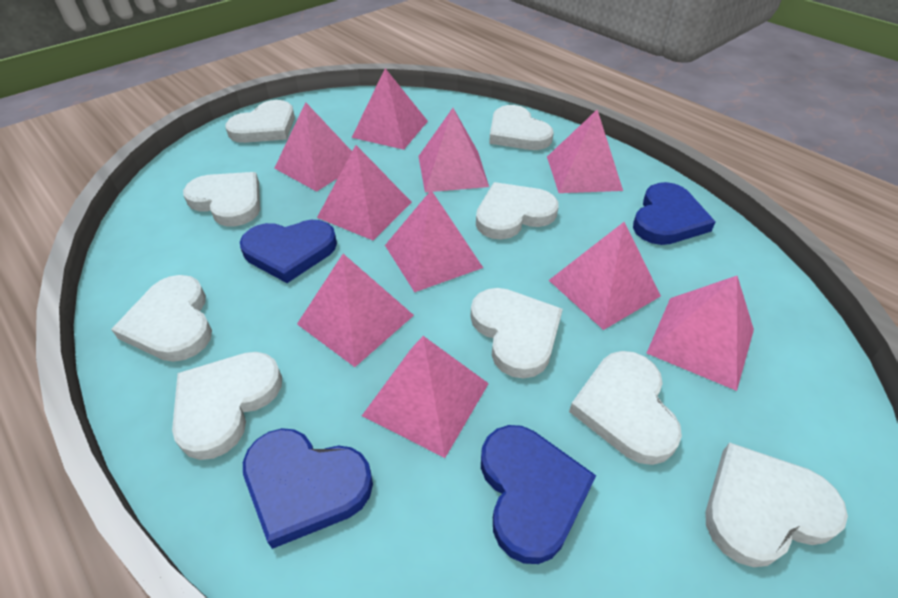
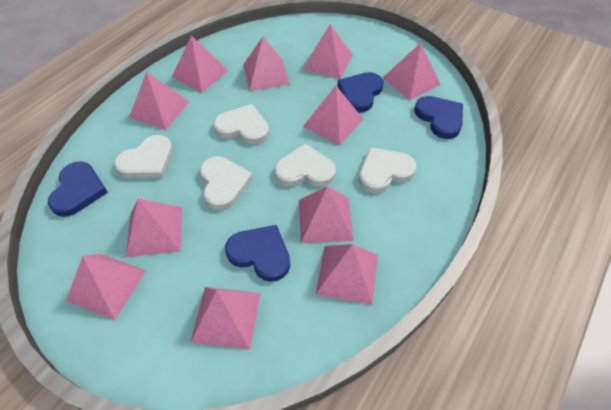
pink pyramid: [274,102,352,192] [297,254,414,367] [317,145,412,240] [352,68,428,150] [362,336,489,458] [385,190,483,292] [418,108,489,192] [547,110,623,193] [549,222,661,330] [647,276,754,391] = 10 -> [66,254,146,320] [126,198,182,257] [129,72,189,130] [171,36,229,93] [190,287,261,350] [243,37,290,91] [299,186,354,243] [303,24,353,79] [303,86,363,146] [315,244,378,305] [383,43,441,100] = 11
white heart: [111,275,212,362] [172,352,282,460] [183,172,260,226] [225,100,295,143] [470,288,563,379] [476,182,559,240] [489,105,554,150] [569,351,682,465] [705,442,848,567] = 9 -> [114,135,173,178] [200,156,253,210] [213,104,269,145] [274,144,336,187] [359,147,416,193] = 5

